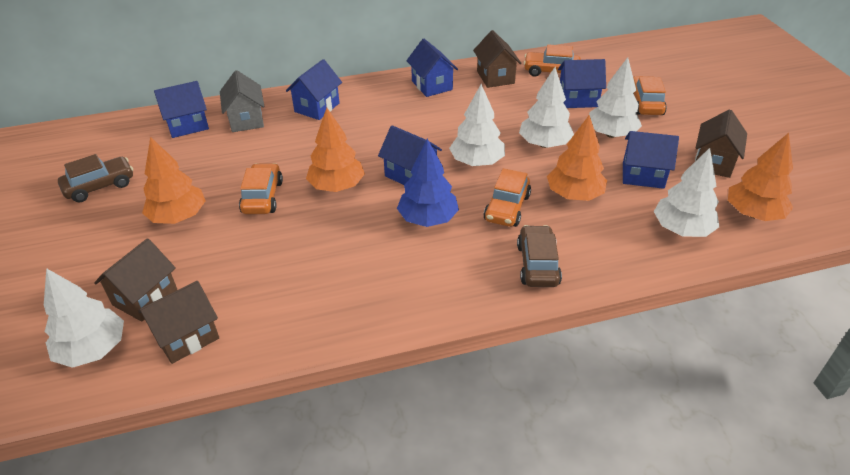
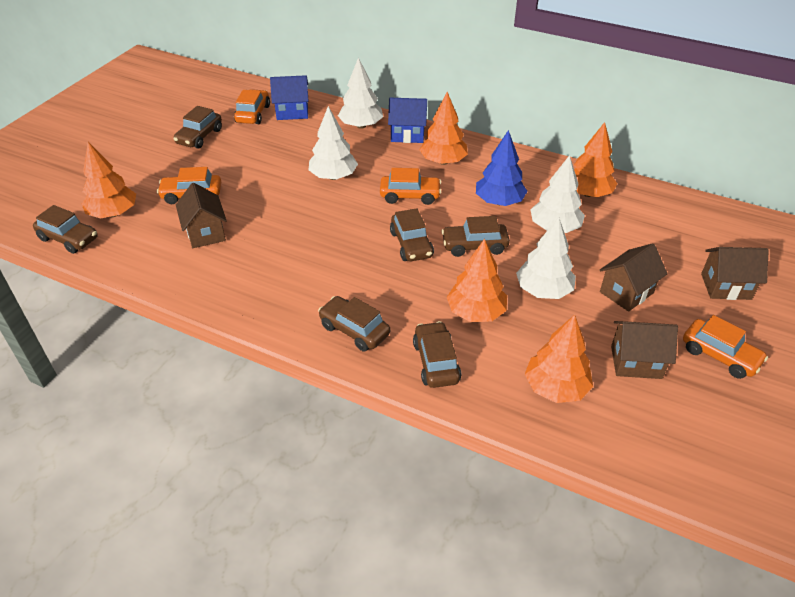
blue house: [154,81,209,138] [286,59,342,120] [378,125,442,185] [406,39,458,97] [558,59,606,108] [623,131,679,189] = 6 -> [270,75,309,120] [388,98,427,143] = 2
brown car: [58,154,133,202] [517,225,562,287] = 2 -> [33,205,97,254] [173,106,222,149] [318,296,390,351] [390,208,434,261] [413,321,461,388] [441,216,510,257] = 6
grey house: [220,70,265,132] = 1 -> none = 0
orange tree: [142,137,205,224] [306,108,365,192] [547,115,607,201] [728,133,793,221] = 4 -> [82,142,136,219] [419,92,468,165] [447,239,507,322] [525,315,593,403] [574,122,617,197] = 5
white tree: [44,268,124,368] [449,84,505,166] [519,67,574,148] [589,57,642,138] [654,148,719,237] = 5 -> [309,106,358,180] [338,57,383,129] [516,217,576,299] [530,155,585,233] = 4

